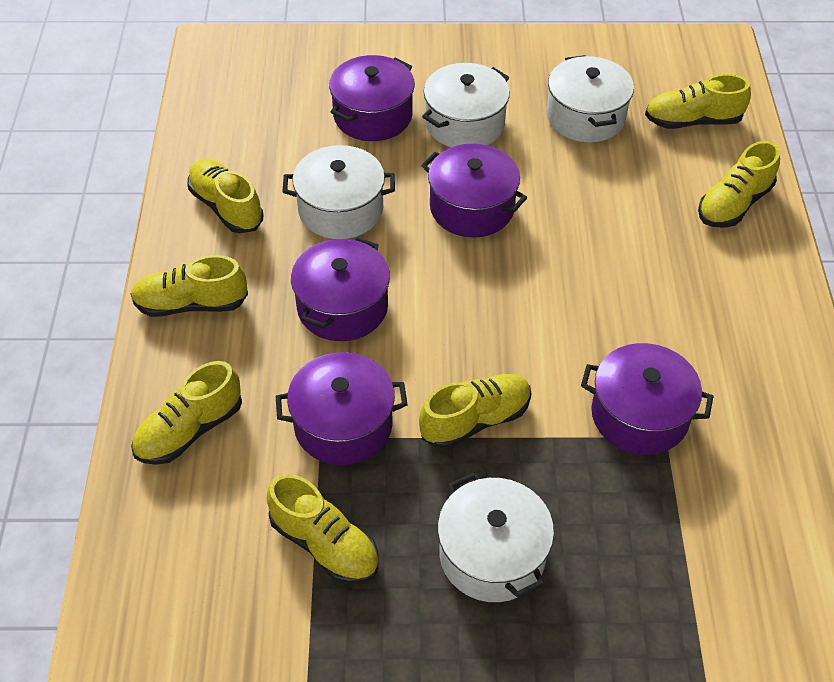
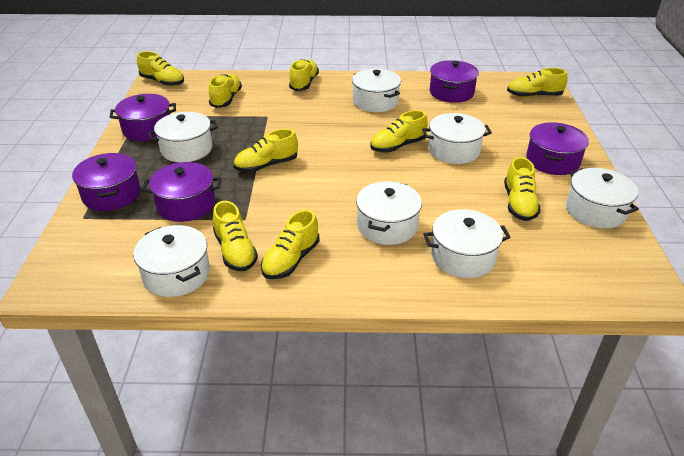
white pot: [283,145,395,239] [422,63,510,147] [438,473,554,602] [547,55,634,142] = 4 -> [133,225,210,297] [148,112,218,162] [352,69,401,112] [356,181,422,245] [422,113,492,164] [423,209,511,278] [566,168,639,229] = 7
yellow shoe: [131,255,248,317] [131,361,242,465] [188,159,263,233] [267,474,379,584] [419,374,531,449] [645,74,751,129] [698,141,780,228] = 7 -> [137,51,184,86] [209,74,242,108] [213,201,258,271] [233,129,298,172] [261,210,320,279] [289,59,319,91] [370,110,428,152] [504,157,541,221] [507,68,568,97] = 9

